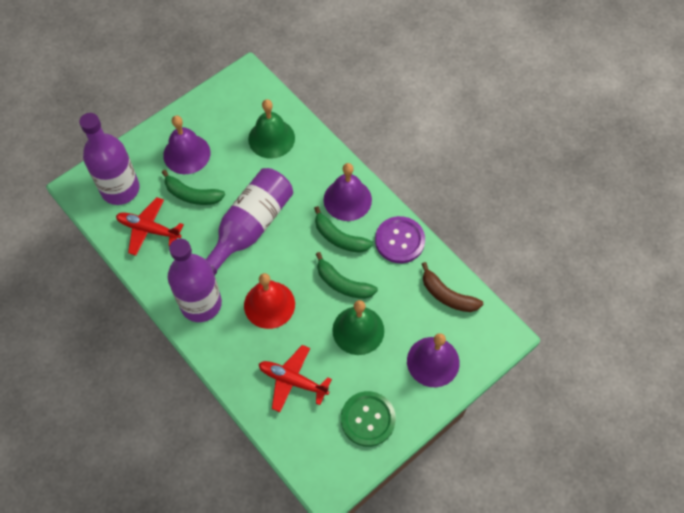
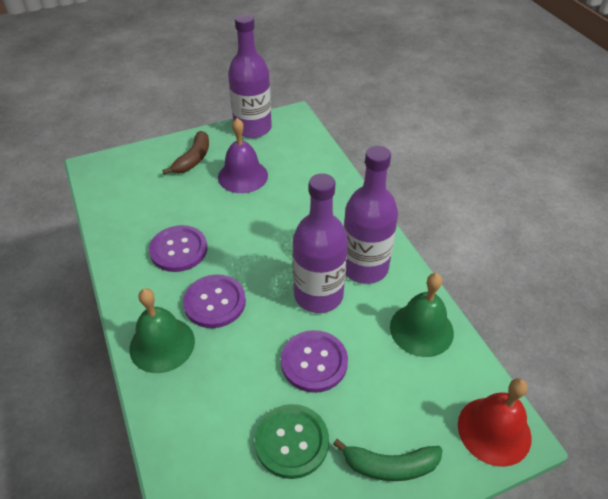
green banana: [162,170,225,205] [314,206,373,253] [316,252,378,299] = 3 -> [333,439,443,481] = 1
purple bell: [163,115,211,174] [324,163,372,221] [407,333,460,387] = 3 -> [218,118,268,193] = 1
purple button: [375,216,425,263] = 1 -> [149,225,207,272] [183,274,246,328] [281,330,348,393] = 3
red plane: [116,197,184,256] [259,345,332,412] = 2 -> none = 0

